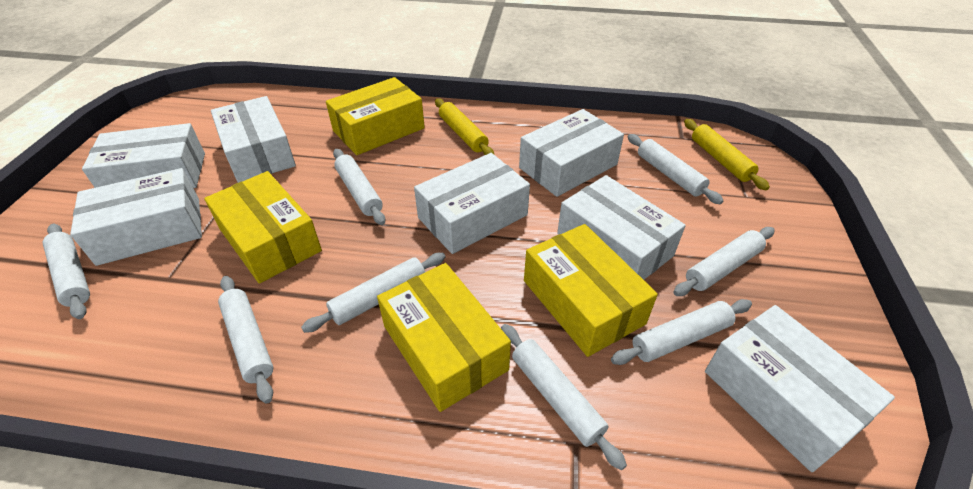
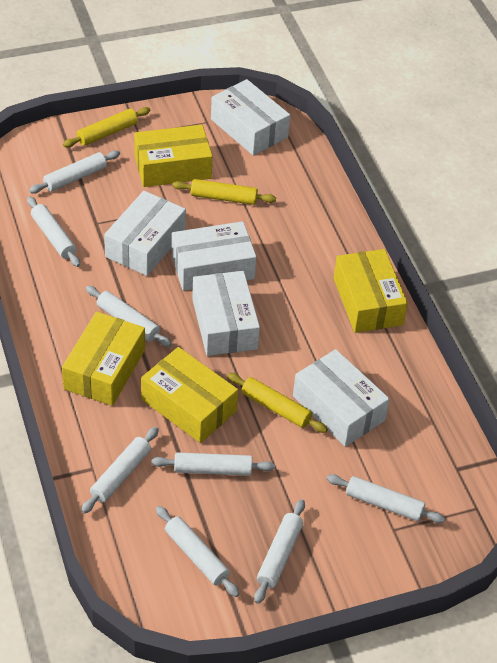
white box: [70,168,202,266] [82,123,205,188] [211,96,296,183] [414,153,530,254] [519,109,624,197] [557,175,686,280] [705,305,895,472] = 7 -> [104,191,186,276] [171,221,256,291] [192,271,260,356] [211,79,290,156] [293,349,390,447] = 5
yellow rolling pin: [435,98,494,155] [684,119,770,190] = 2 -> [63,107,150,148] [172,179,276,205] [227,373,328,433] = 3

